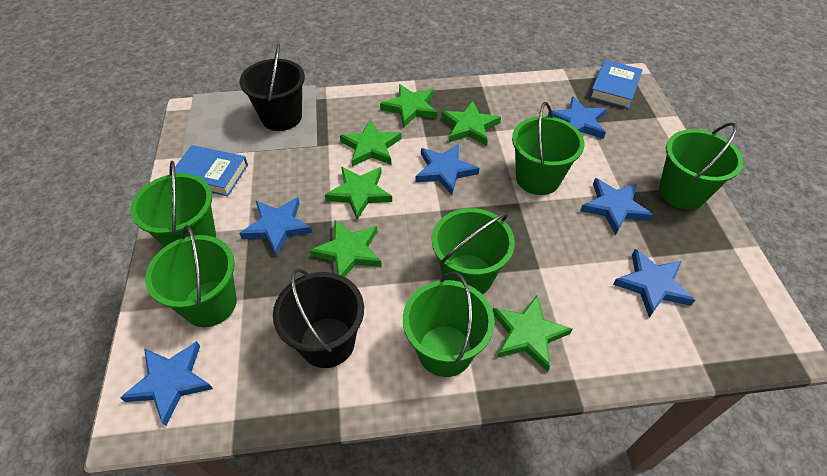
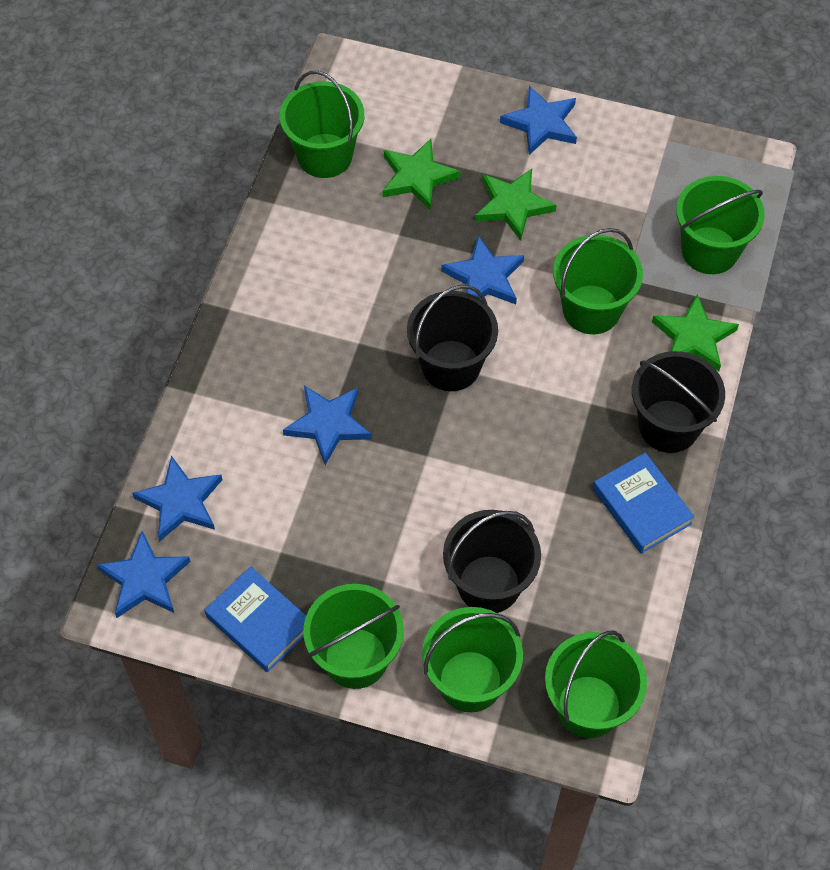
black bucket: [240,44,305,131] [273,268,364,368] = 2 -> [407,285,498,391] [443,510,541,613] [632,351,725,453] = 3
blue star: [120,341,213,426] [239,197,313,257] [415,144,479,195] [548,96,607,139] [580,178,653,235] [613,249,695,318] = 6 -> [97,531,191,618] [132,455,222,542] [283,386,372,465] [441,235,524,304] [500,86,577,155] = 5
green star: [310,220,382,277] [325,167,392,220] [340,120,402,167] [380,84,437,128] [441,101,501,146] [493,295,572,372] = 6 -> [382,139,460,210] [475,169,557,241] [652,294,739,371] = 3

